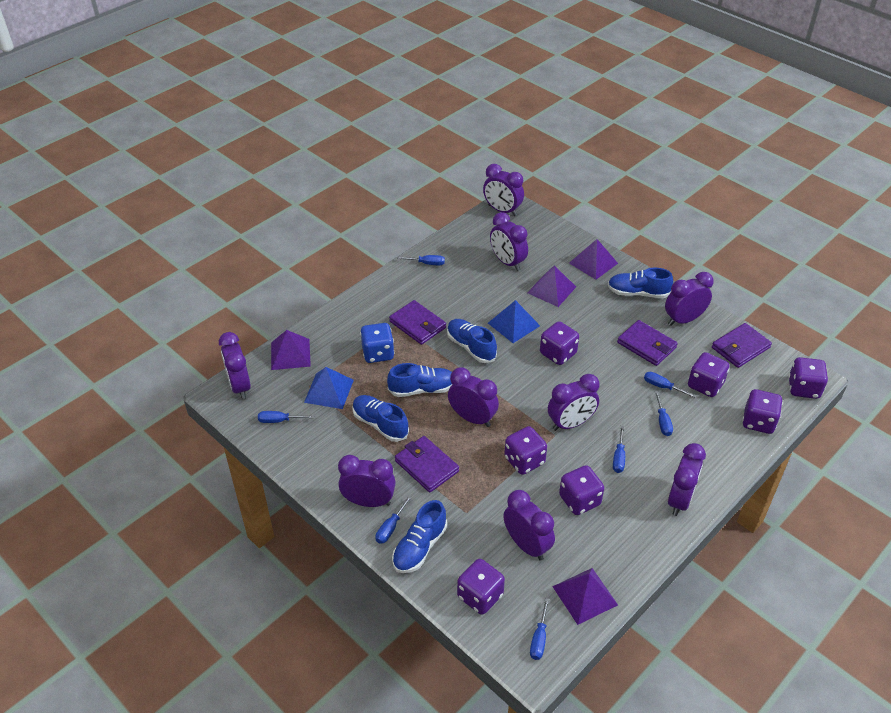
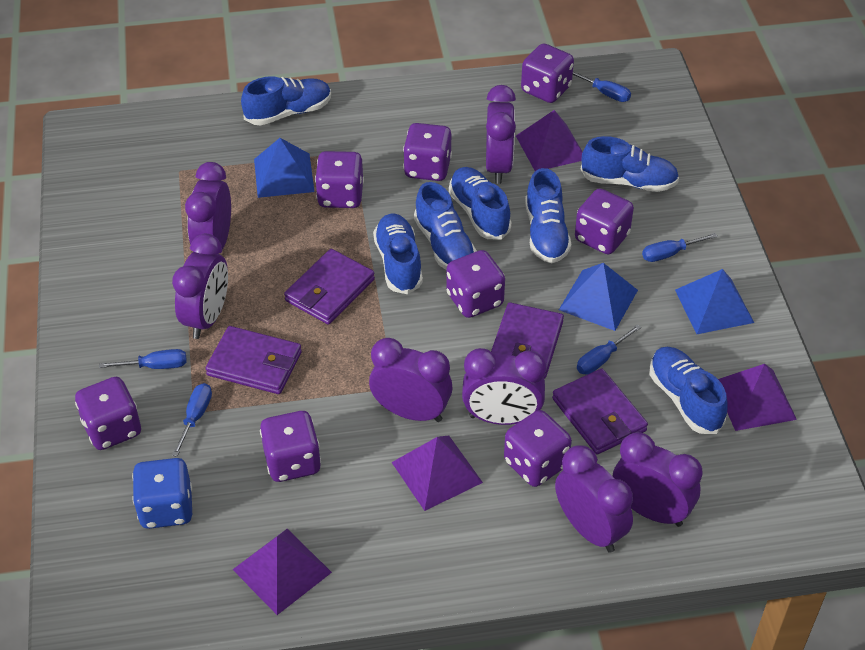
blue pyramid: [304,367,354,409] [488,300,540,343] = 2 -> [254,138,315,198] [559,263,638,331] [675,269,754,334] = 3
blue screwdriver: [258,411,314,423] [375,496,412,544] [397,255,445,265] [530,598,549,660] [613,426,625,473] [644,372,696,398] [655,391,673,436] = 7 -> [99,349,187,369] [172,383,212,457] [573,72,631,102] [577,324,641,375] [642,233,718,262] = 5
blue shoe: [352,395,409,442] [387,363,452,397] [392,500,447,573] [447,319,497,363] [608,268,673,298] = 5 -> [241,76,331,125] [373,213,423,294] [414,182,477,270] [449,167,512,240] [525,168,571,263] [581,136,679,192] [649,347,727,434] = 7
purple clock: [219,332,251,400] [338,455,396,507] [448,367,499,427] [483,164,524,216] [490,212,528,271] [503,490,555,561] [548,374,600,431] [665,272,714,326] [668,443,706,516] = 9 -> [172,234,228,339] [185,162,231,250] [369,338,452,422] [462,348,546,425] [486,85,516,184] [555,445,633,553] [613,432,702,527] = 7
purple dice: [457,559,505,615] [504,426,547,475] [540,321,579,365] [559,465,604,515] [688,352,729,397] [742,389,783,434] [788,357,828,399] = 7 -> [75,377,141,450] [260,411,321,482] [315,151,364,208] [403,123,452,181] [446,250,505,318] [504,410,572,487] [521,43,574,103] [575,189,634,254] = 8

